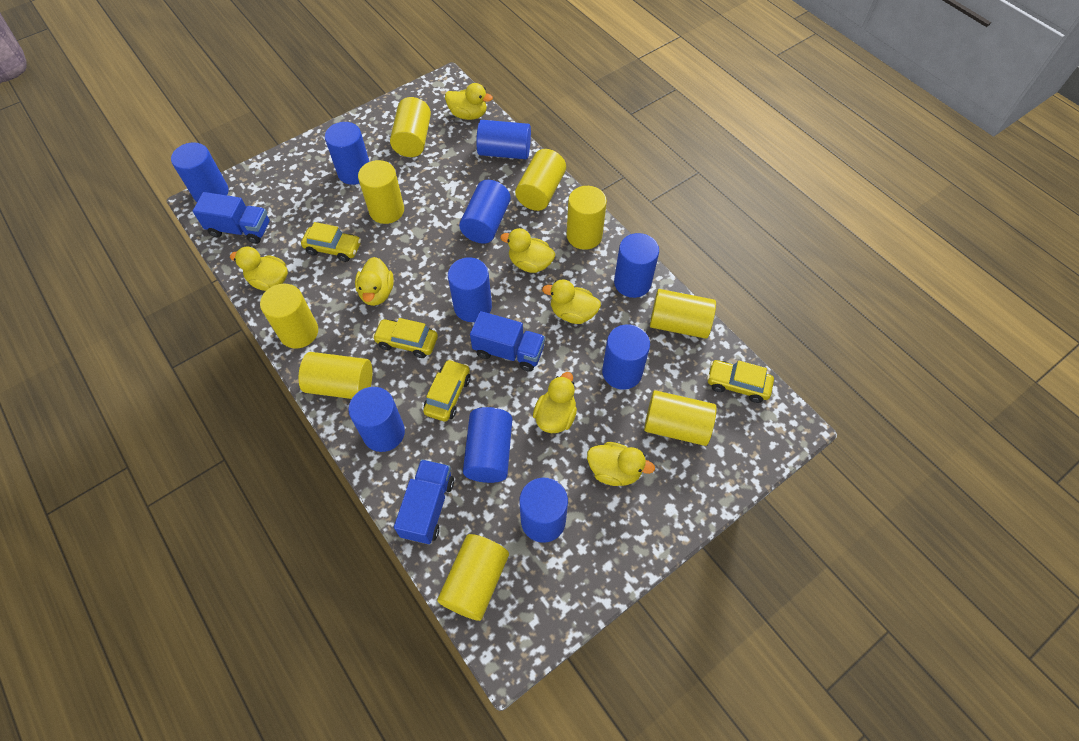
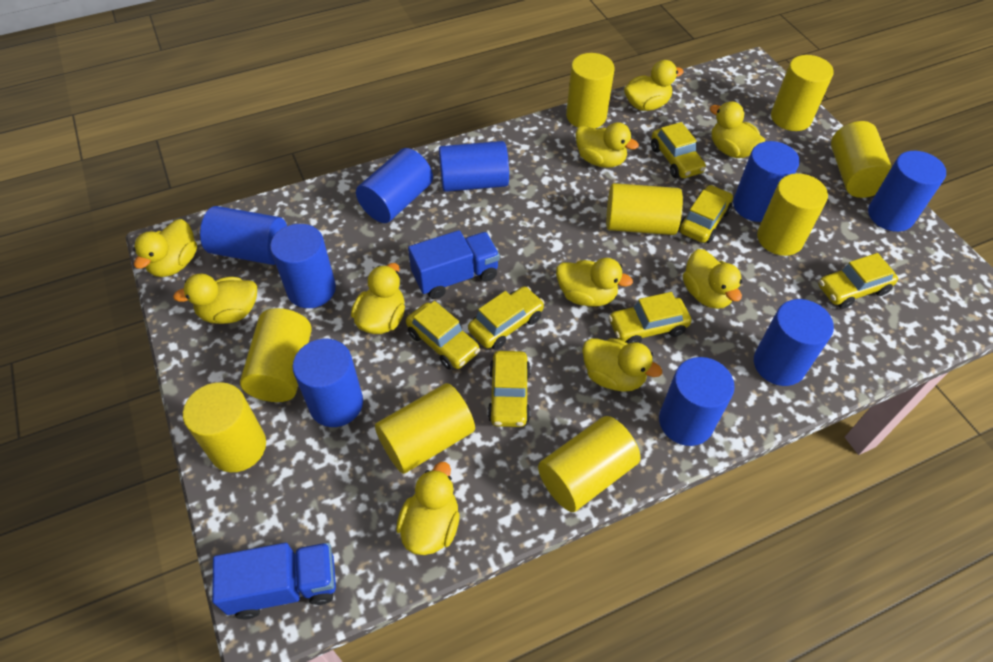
blue cylinder: [171,143,229,202] [325,122,369,185] [348,387,405,452] [448,257,492,322] [459,180,511,244] [463,407,512,483] [476,120,531,159] [519,478,568,543] [602,324,650,390] [614,233,659,298] = 10 -> [200,206,287,265] [270,224,336,308] [292,339,363,427] [356,148,433,223] [439,141,509,192] [659,357,735,446] [733,141,800,222] [754,299,834,386] [868,151,946,232] = 9
blue truck: [193,192,270,244] [394,459,454,544] [470,311,545,372] = 3 -> [212,543,336,619] [408,230,500,299] = 2
yellow car: [301,222,361,262] [372,318,438,358] [423,359,471,422] [707,360,774,403] = 4 -> [406,301,480,370] [468,286,545,350] [488,351,531,427] [608,292,691,344] [651,122,706,178] [679,185,733,243] [819,253,898,309] = 7
yellow duck: [230,246,288,291] [355,257,394,306] [445,83,493,120] [500,228,555,273] [533,372,577,433] [542,279,601,324] [587,442,655,486] = 7 -> [133,219,197,277] [173,273,257,324] [351,263,405,334] [396,462,460,555] [556,258,633,306] [575,122,639,168] [582,338,662,392] [624,60,684,111] [683,249,742,309] [710,102,765,158] = 10

